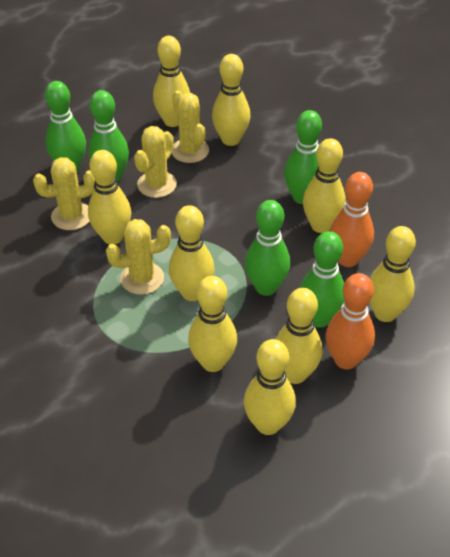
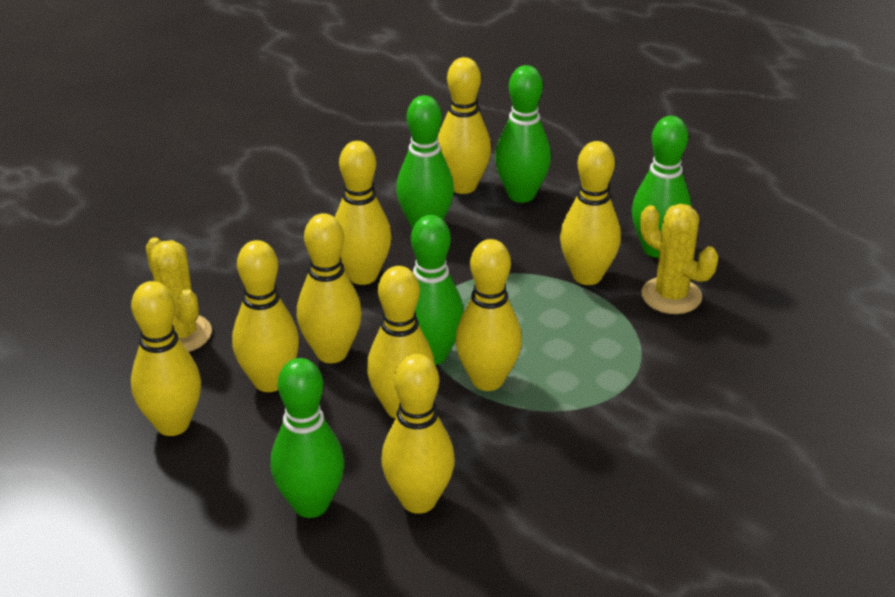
orange bowling pin: [326,273,375,369] [330,172,374,267] = 2 -> none = 0
yellow cactus: [33,157,95,230] [106,219,171,295] [134,126,177,198] [172,90,209,163] = 4 -> [146,237,212,352] [640,204,718,314] = 2

